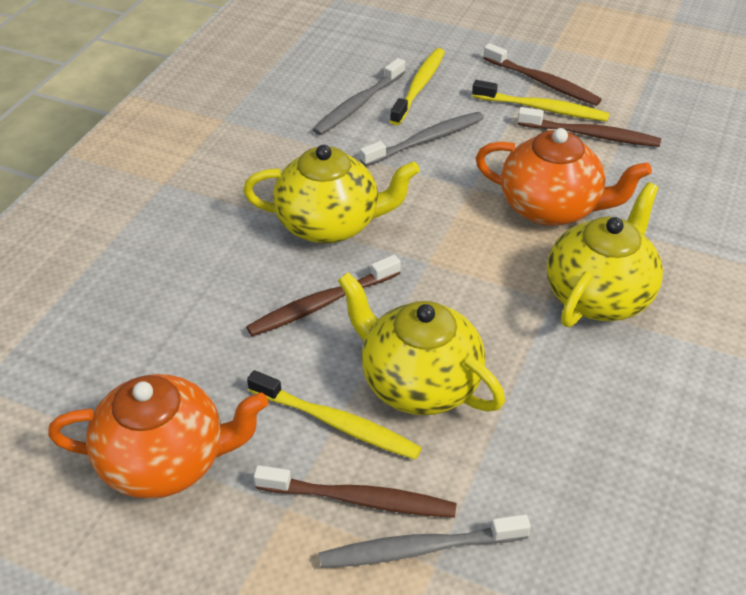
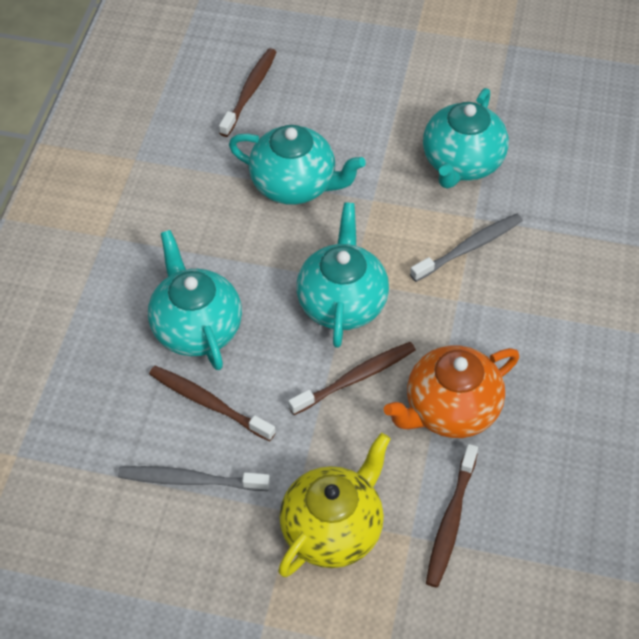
grey toothbrush: [313,58,405,135] [319,514,531,568] [360,112,484,167] = 3 -> [118,466,270,491] [410,214,523,282] = 2
orange teapot: [48,374,268,499] [475,128,652,226] = 2 -> [384,346,519,438] = 1
turquoise teapot: none = 0 -> [148,230,242,370] [229,125,366,205] [296,202,389,348] [423,88,509,188] = 4
yellow teapot: [243,145,420,244] [338,272,505,415] [547,182,663,327] = 3 -> [278,433,391,577] = 1
yellow toothbrush: [247,370,422,460] [390,48,445,125] [472,80,610,122] = 3 -> none = 0

